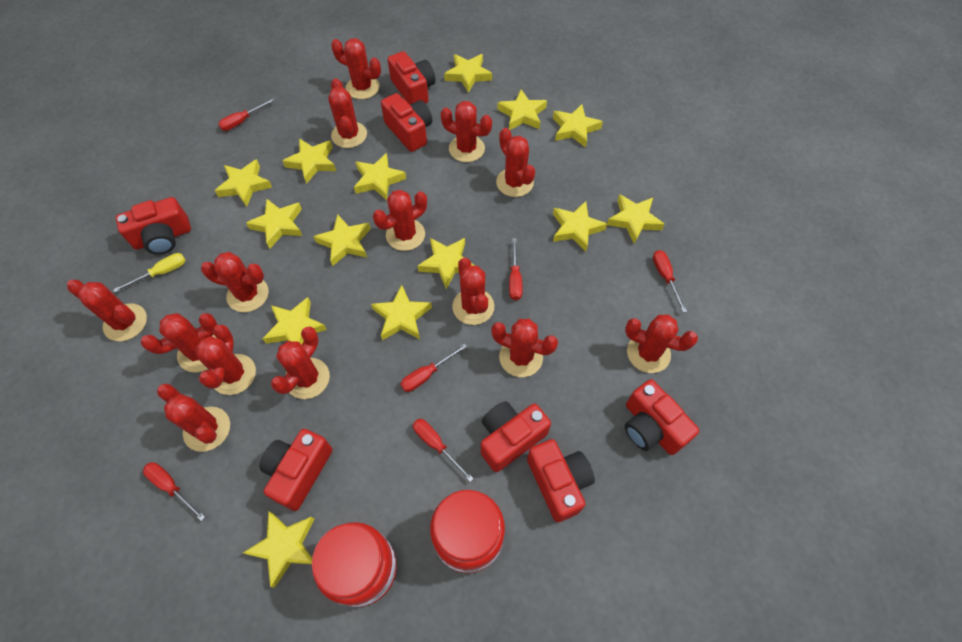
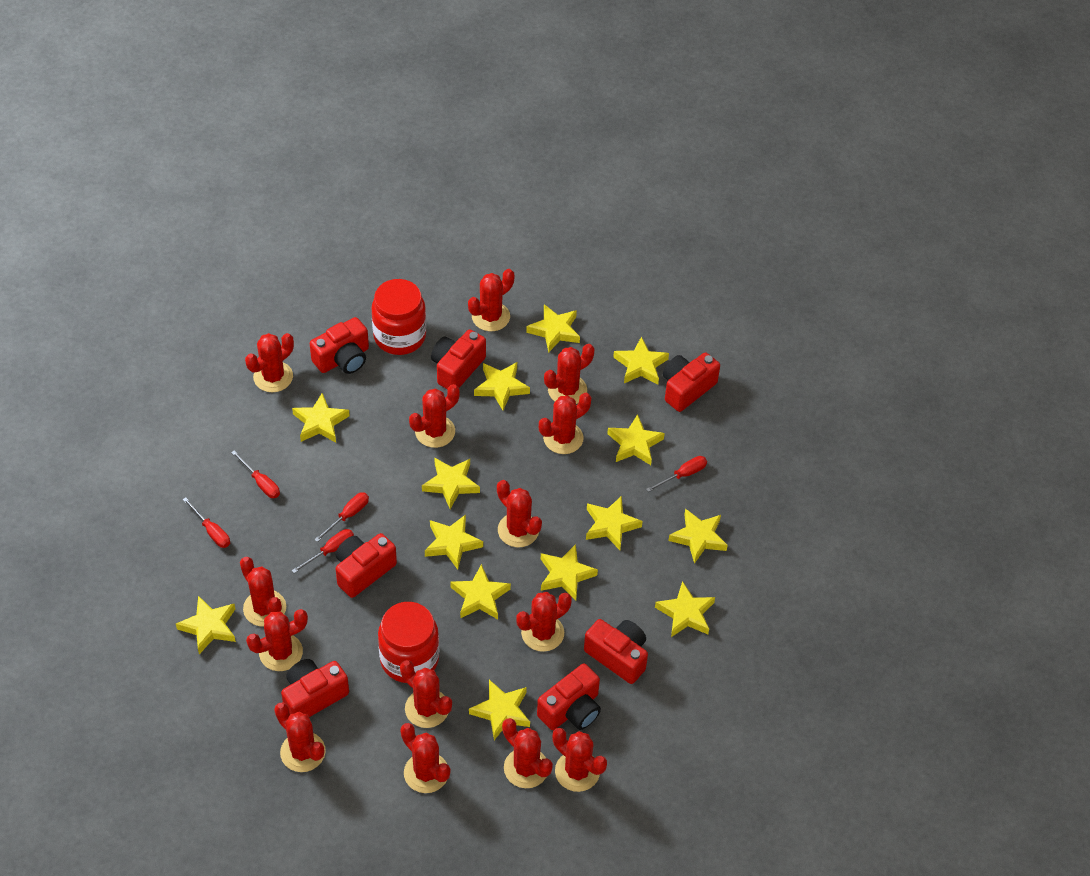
red screwdriver: [143,462,205,521] [218,98,275,131] [400,343,467,392] [413,419,474,482] [509,238,523,300] [653,250,687,313] = 6 -> [183,498,230,548] [231,450,280,498] [291,529,354,573] [314,492,369,542] [646,456,707,492] = 5
yellow screwdriver: [113,253,186,292] = 1 -> none = 0

